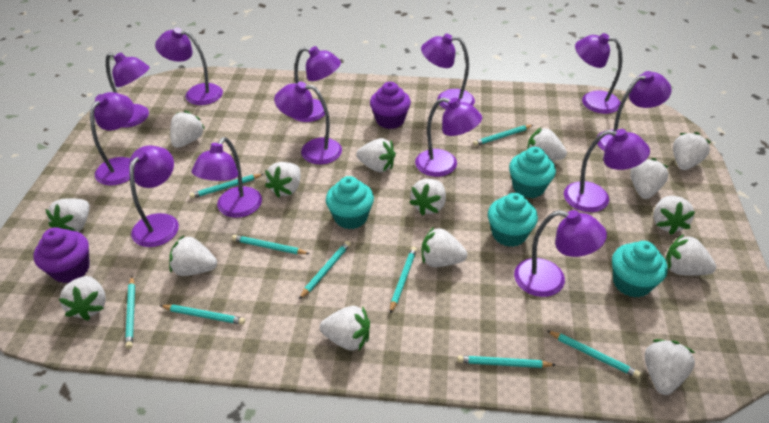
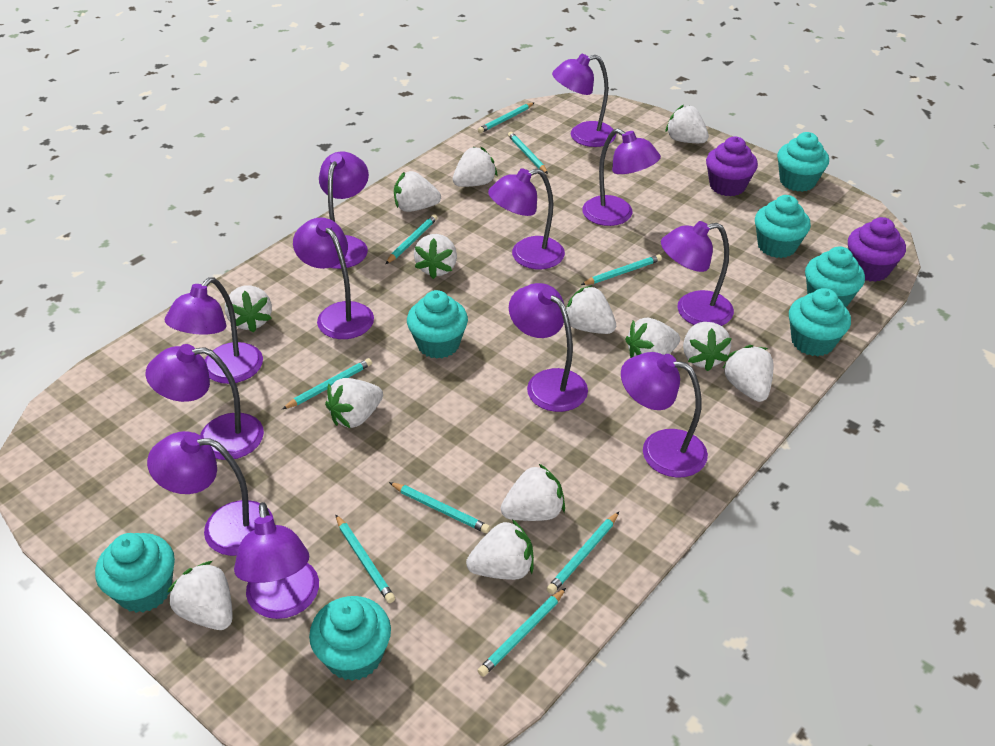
purple lamp: [90,92,134,185] [106,52,150,128] [129,145,179,247] [155,27,223,105] [192,137,262,218] [274,81,342,164] [293,46,341,122] [415,97,482,177] [421,34,475,109] [514,210,607,297] [564,129,650,212] [575,33,622,114] [597,71,672,151] = 13 -> [145,344,264,460] [147,431,274,556] [165,277,263,384] [234,502,319,619] [293,218,374,339] [319,151,369,269] [488,168,565,269] [509,283,588,412] [552,54,616,147] [582,128,661,226] [621,352,708,478] [661,221,734,326] = 12
turquoise cupcake: [326,176,374,229] [488,193,538,247] [509,147,556,198] [612,241,668,298] = 4 -> [95,533,175,613] [309,596,391,681] [407,290,468,359] [755,195,811,258] [777,132,829,192] [789,288,851,356] [805,246,865,307] = 7
white strawberry: [45,198,90,232] [59,276,106,320] [169,235,217,276] [170,111,205,148] [265,162,301,198] [320,306,370,351] [356,138,396,173] [409,179,446,216] [422,227,467,267] [527,127,567,161] [630,158,668,199] [645,339,695,395] [653,196,695,235] [665,234,716,276] [673,132,711,170] = 15 -> [168,561,233,630] [225,285,272,333] [325,378,383,428] [394,171,441,212] [414,234,457,279] [453,147,497,187] [466,519,534,580] [501,463,565,521] [566,285,616,334] [625,318,680,358] [665,105,709,143] [683,322,732,371] [723,345,774,402] = 13

